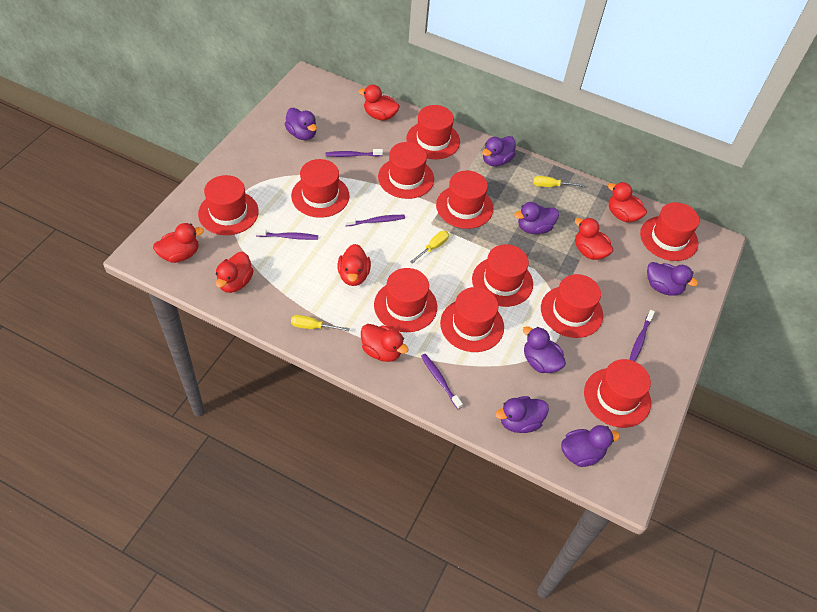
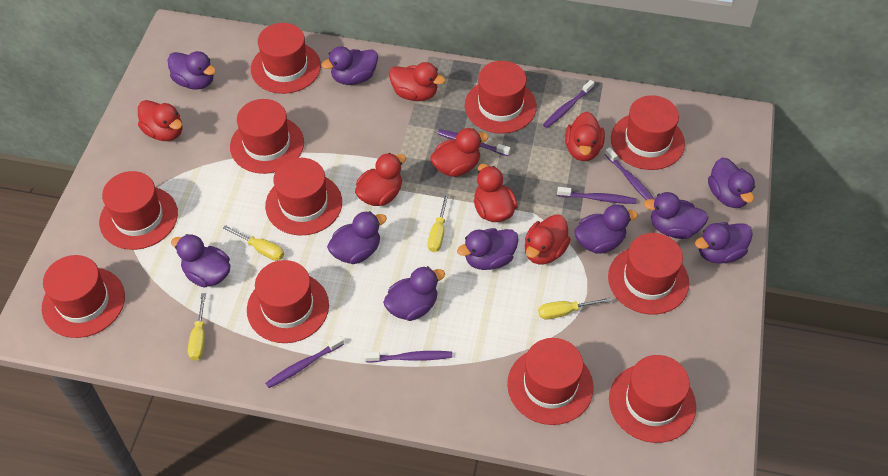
purple duck: [284,108,317,140] [482,136,516,167] [495,396,549,433] [514,202,559,234] [523,326,566,373] [561,425,620,467] [647,262,698,295] = 7 -> [168,51,216,90] [171,234,230,288] [322,46,378,85] [327,211,387,264] [383,266,445,321] [457,228,519,270] [574,204,638,254] [644,192,709,239] [695,222,753,264] [708,158,755,208] = 10
purple toothbrush: [255,229,318,240] [326,149,383,157] [345,215,405,226] [421,354,463,409] [629,310,655,361] = 5 -> [266,336,344,388] [365,351,452,363] [437,129,511,156] [543,80,594,128] [557,187,637,204] [605,147,655,200] = 6
yellow screwdriver: [291,315,350,331] [410,231,449,264] [533,176,584,187] = 3 -> [188,293,206,361] [223,225,284,261] [428,193,449,252] [538,297,611,319] = 4

